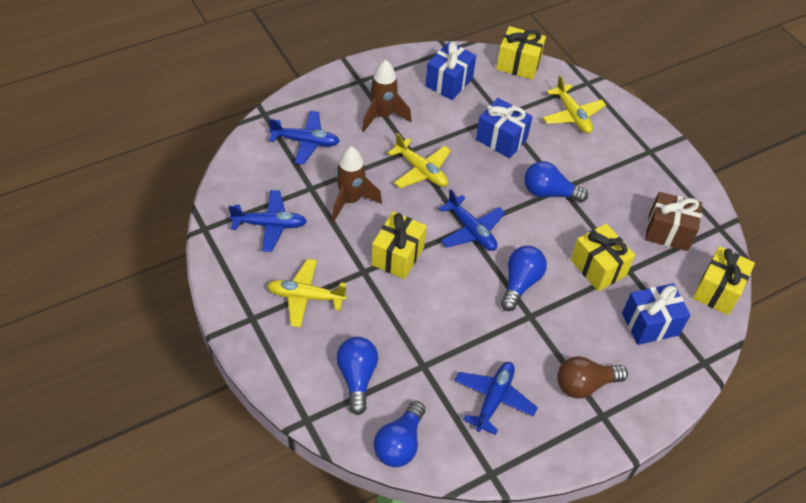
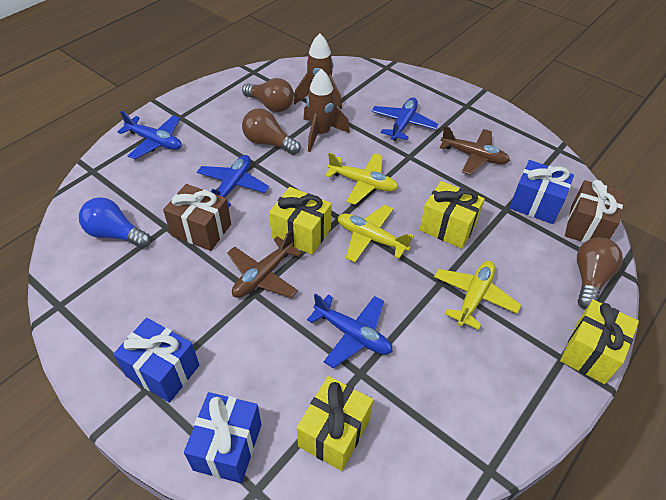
blue light bulb: [336,337,378,415] [373,401,425,467] [501,246,547,311] [524,161,588,203] = 4 -> [79,197,151,248] = 1
brown gift: [645,192,702,251] = 1 -> [163,184,231,251] [565,180,624,243] = 2
brown light bulb: [557,356,628,399] = 1 -> [242,78,294,112] [242,108,301,155] [577,237,623,309] = 3
brown plane: none = 0 -> [227,230,303,298] [439,126,510,175] = 2

